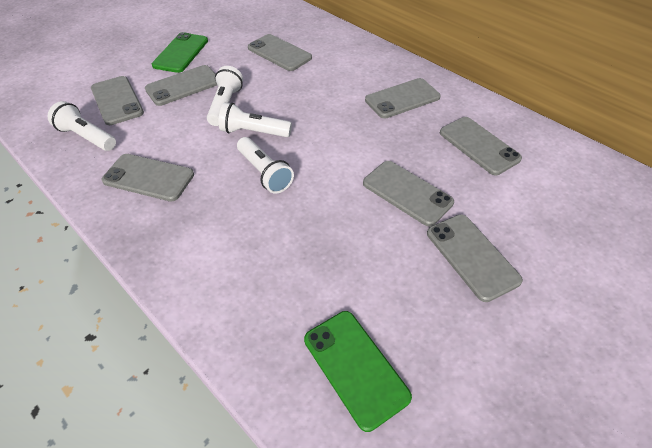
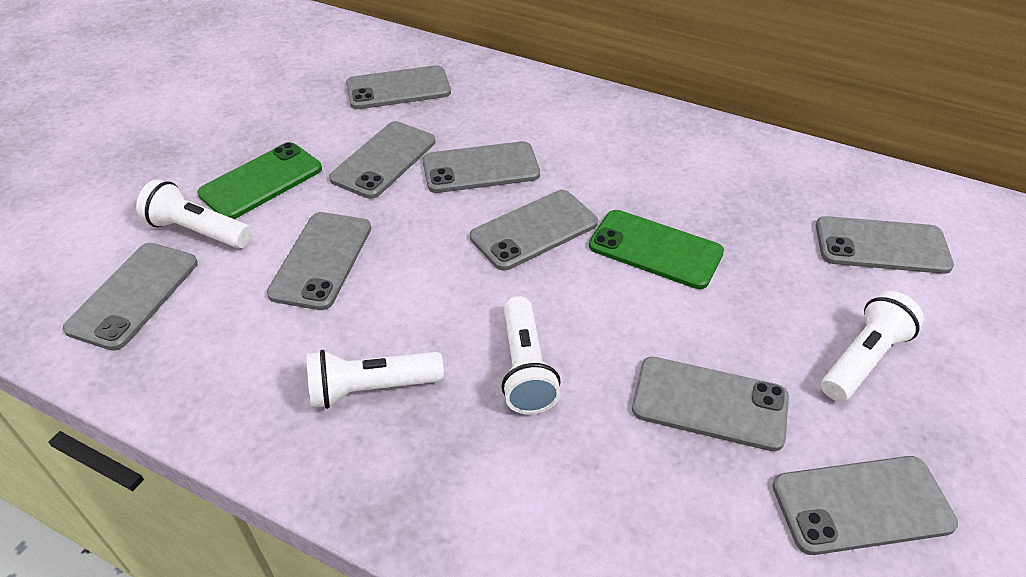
grey phone: [91,76,144,125] [102,154,194,202] [145,65,217,106] [248,34,312,71] [363,161,454,227] [365,78,441,119] [427,214,523,302] [440,117,522,175] = 8 -> [63,243,198,351] [267,212,371,310] [329,121,435,199] [346,65,451,109] [423,141,540,193] [470,190,598,271] [632,357,789,451] [772,456,958,555] [816,216,954,274] = 9

